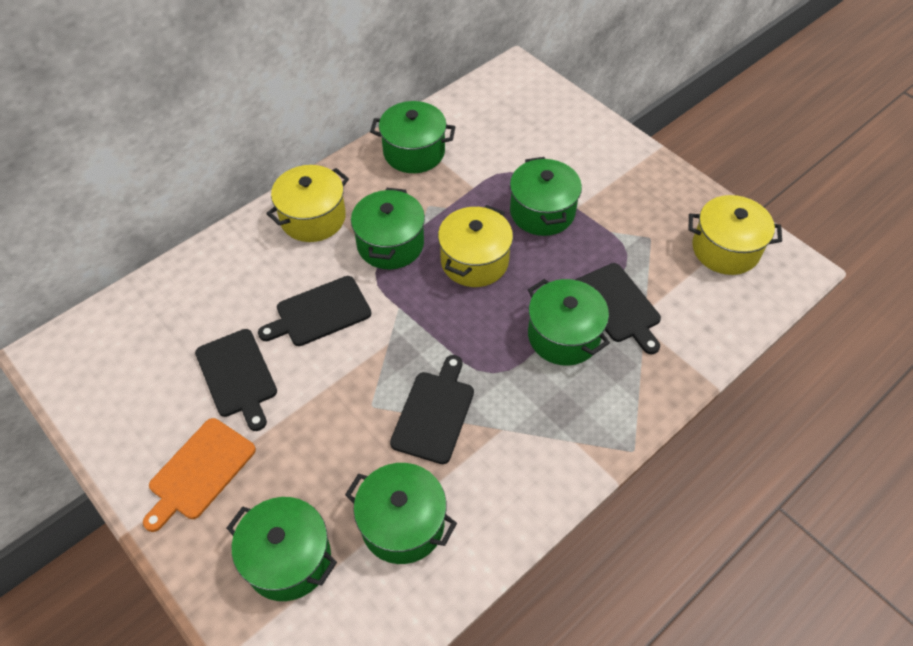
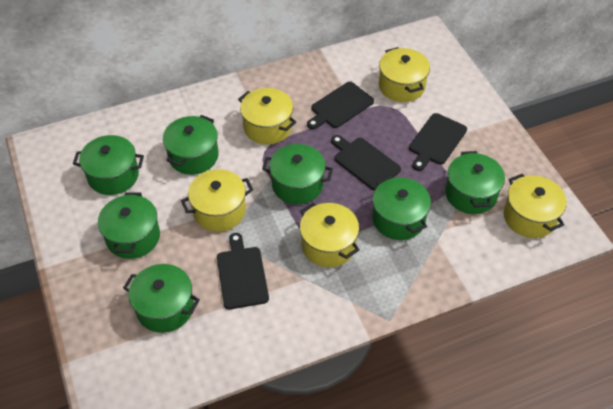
green pot: [227,497,337,601] [345,463,457,564] [351,188,425,269] [370,101,455,173] [510,157,582,236] [528,279,610,366] = 6 -> [73,135,144,195] [98,192,160,259] [123,264,200,333] [163,115,219,175] [262,144,333,204] [372,176,431,240] [445,151,505,214] = 7
orange cutting board: [143,418,256,532] = 1 -> none = 0
yellow pot: [266,165,349,242] [438,205,513,287] [689,195,782,275] = 3 -> [181,169,253,232] [238,88,296,144] [300,203,359,267] [379,47,430,102] [504,174,567,238] = 5

